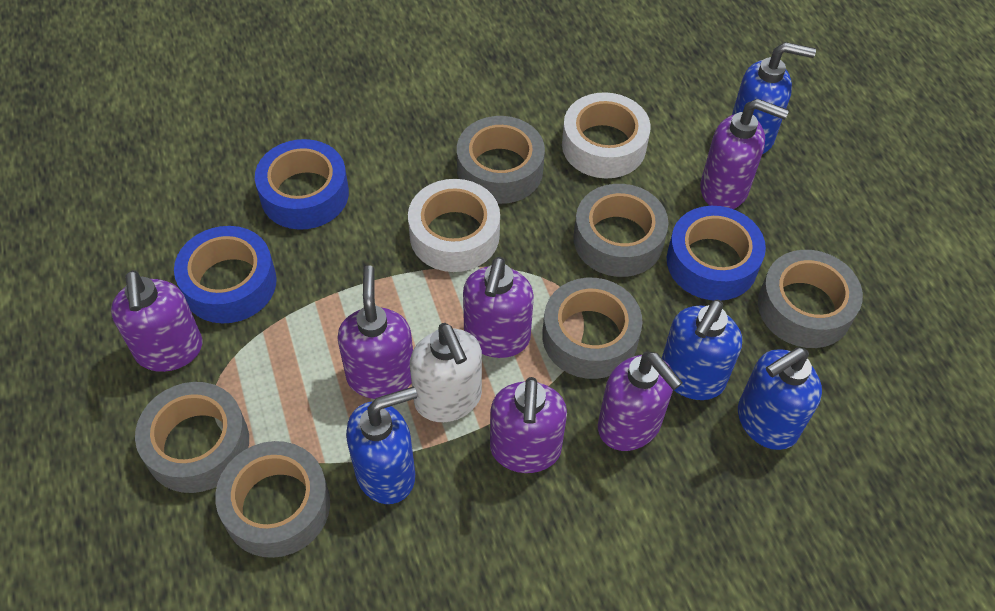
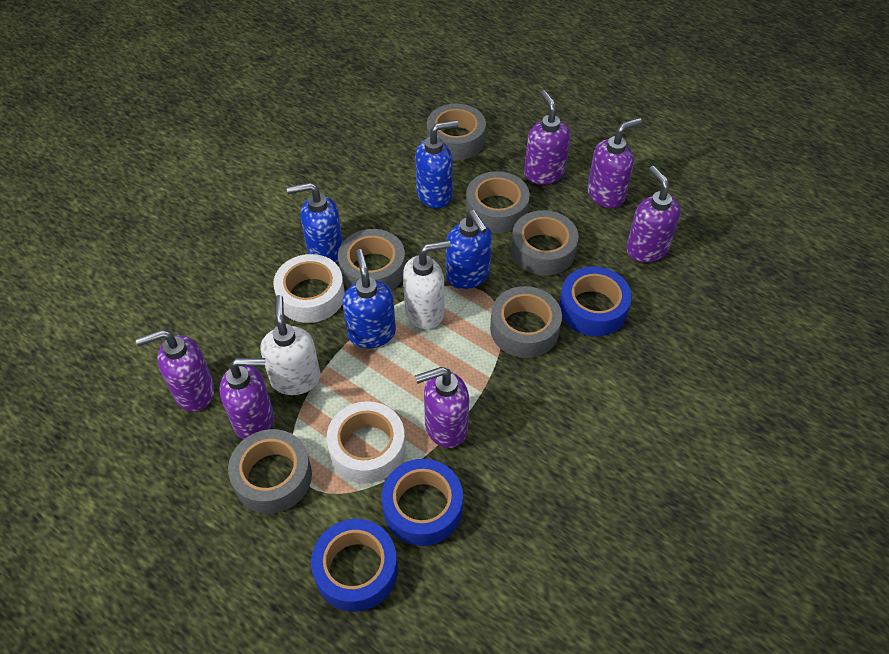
white soap dispenser: [410,323,482,422] = 1 -> [260,295,321,395] [403,240,451,329] = 2

